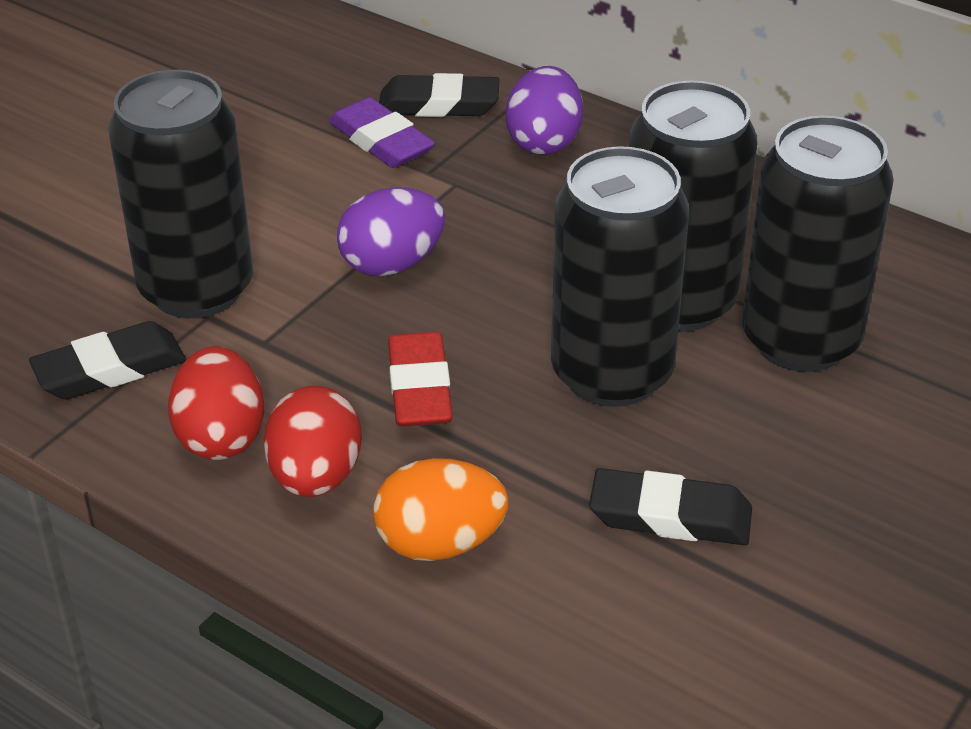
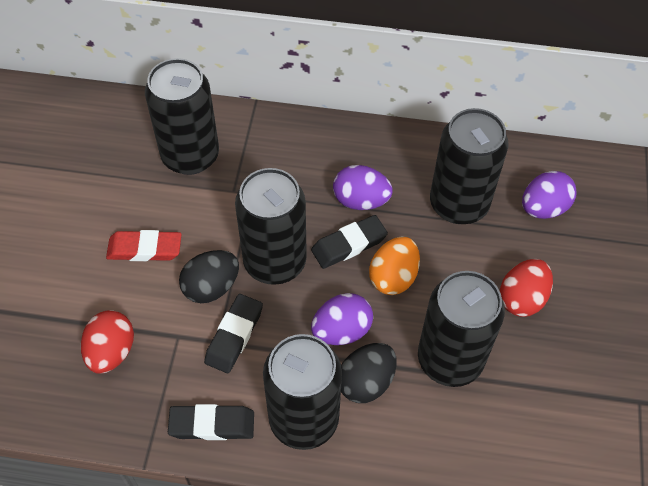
black can: [108,70,253,318] [551,146,689,407] [629,80,757,332] [742,116,894,372] = 4 -> [145,58,219,175] [235,168,307,285] [263,334,342,450] [418,271,505,387] [430,108,508,224] = 5
black egg: none = 0 -> [179,250,239,303] [341,343,397,403] = 2
purple egg: [337,188,445,276] [506,66,583,155] = 2 -> [311,293,373,345] [333,165,393,210] [522,171,577,219] = 3
purple eraser: [329,97,435,168] = 1 -> none = 0

